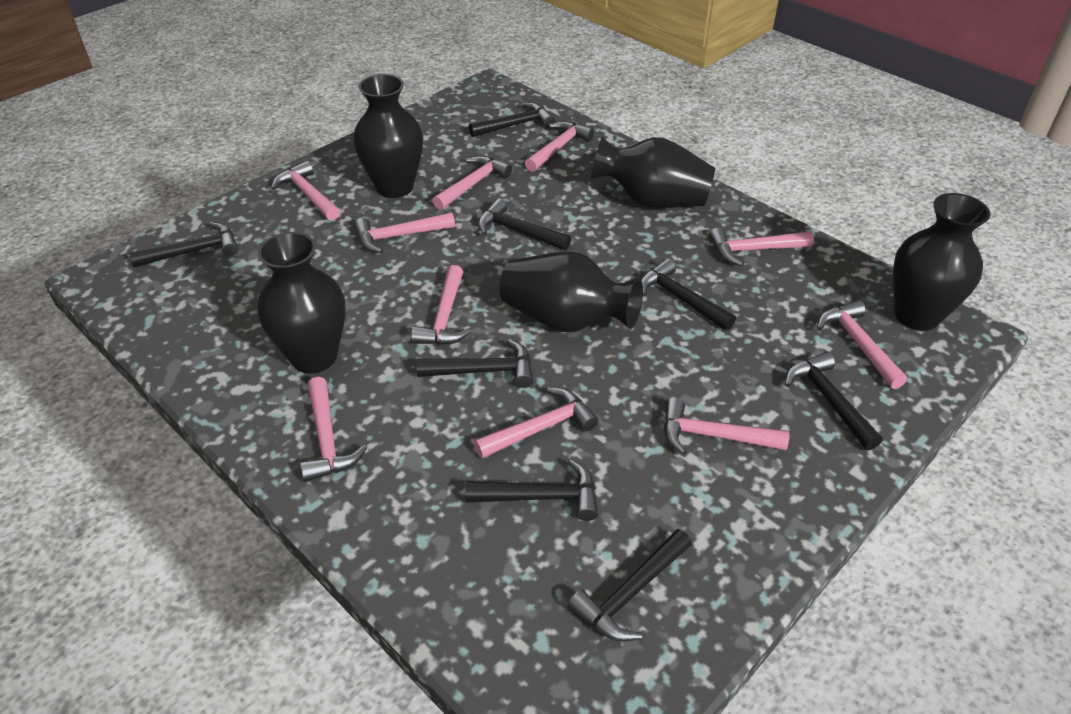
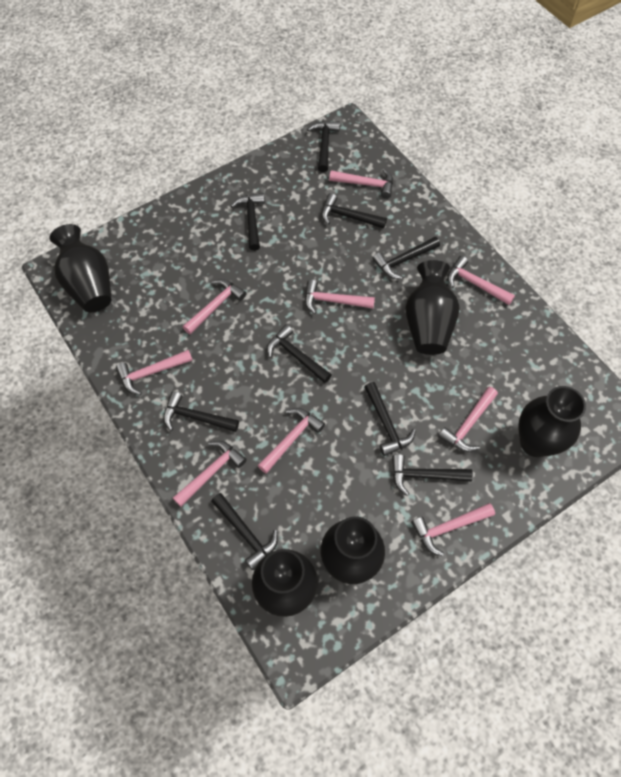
black hammer: [129,222,238,267] [416,339,533,388] [466,459,598,521] [469,102,555,137] [478,198,571,250] [568,529,692,642] [641,259,736,331] [785,352,883,450] = 8 -> [163,391,239,432] [211,493,278,570] [231,193,265,251] [267,325,332,383] [307,121,340,172] [322,193,387,229] [364,382,416,456] [372,237,440,279] [392,454,473,496] = 9
pink hammer: [271,161,340,220] [300,377,367,482] [354,212,455,253] [411,265,472,345] [432,156,512,210] [474,387,598,458] [525,121,594,172] [664,398,789,455] [709,228,814,266] [817,300,907,389] = 10 -> [116,350,193,395] [173,441,247,507] [183,279,246,335] [257,408,325,474] [305,279,375,314] [329,168,393,199] [411,503,495,556] [438,387,498,452] [447,256,515,305] = 9

